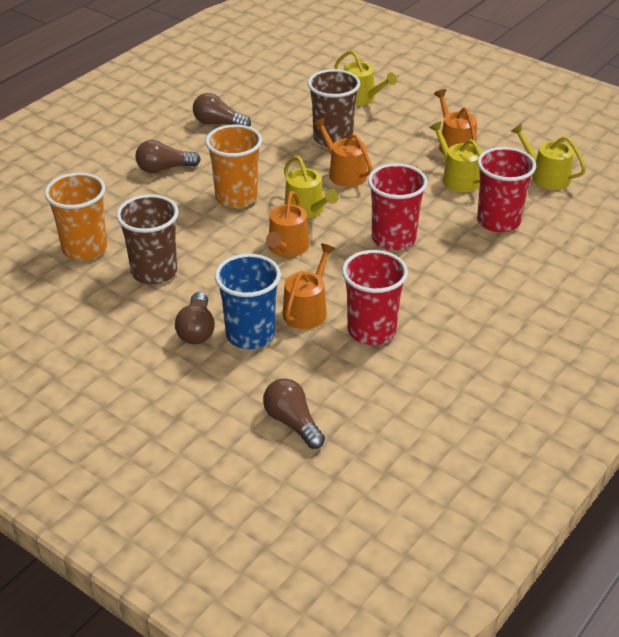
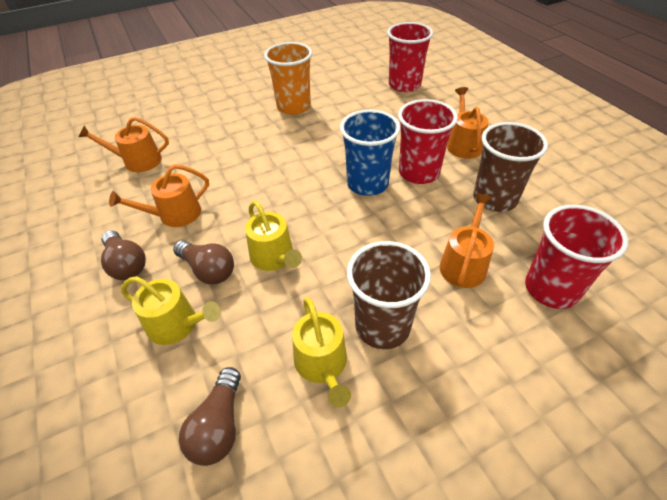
brown light bulb: [136,140,201,173] [175,292,215,344] [193,93,251,127] [263,378,325,449] = 4 -> [101,230,146,280] [173,240,234,284] [179,367,241,466] = 3
orange cup: [45,172,107,261] [205,124,262,208] = 2 -> [264,42,312,115] = 1
yellow watering can: [284,156,339,219] [334,50,397,106] [429,121,482,192] [511,123,586,190] = 4 -> [121,276,221,345] [245,201,302,271] [292,297,351,407] = 3

